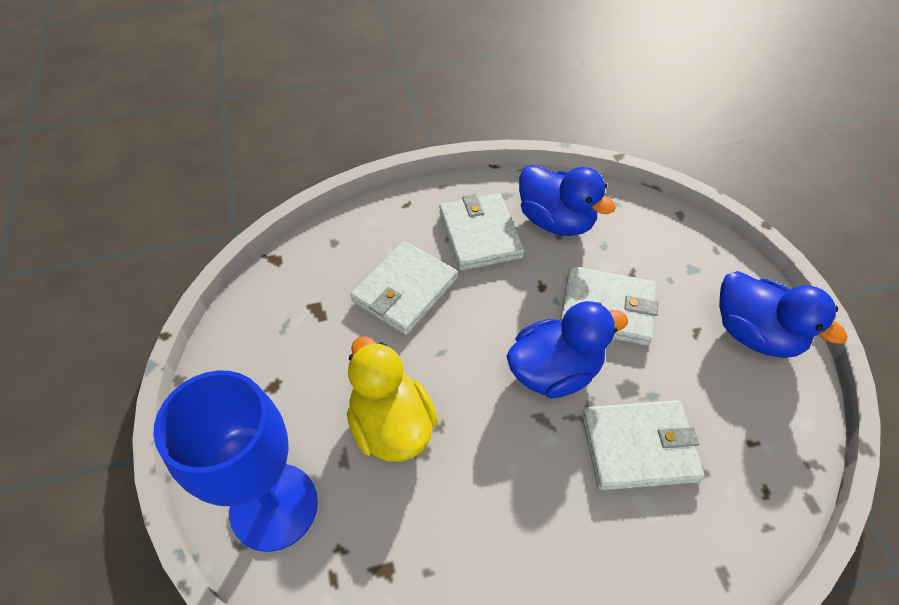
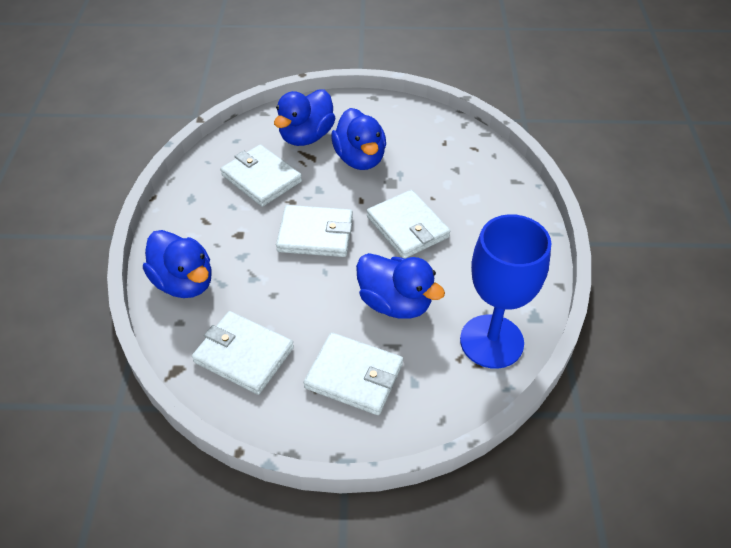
blue duck: [507,301,628,399] [519,165,616,236] [719,271,847,358] = 3 -> [143,230,212,298] [274,89,335,146] [331,108,386,170] [356,253,445,319] = 4
white wallet: [351,241,458,335] [439,193,525,271] [560,266,658,346] [582,400,704,490] = 4 -> [192,311,294,395] [221,144,302,207] [276,205,353,257] [303,332,403,415] [367,190,450,259] = 5
yellow duck: [347,336,438,462] = 1 -> none = 0

